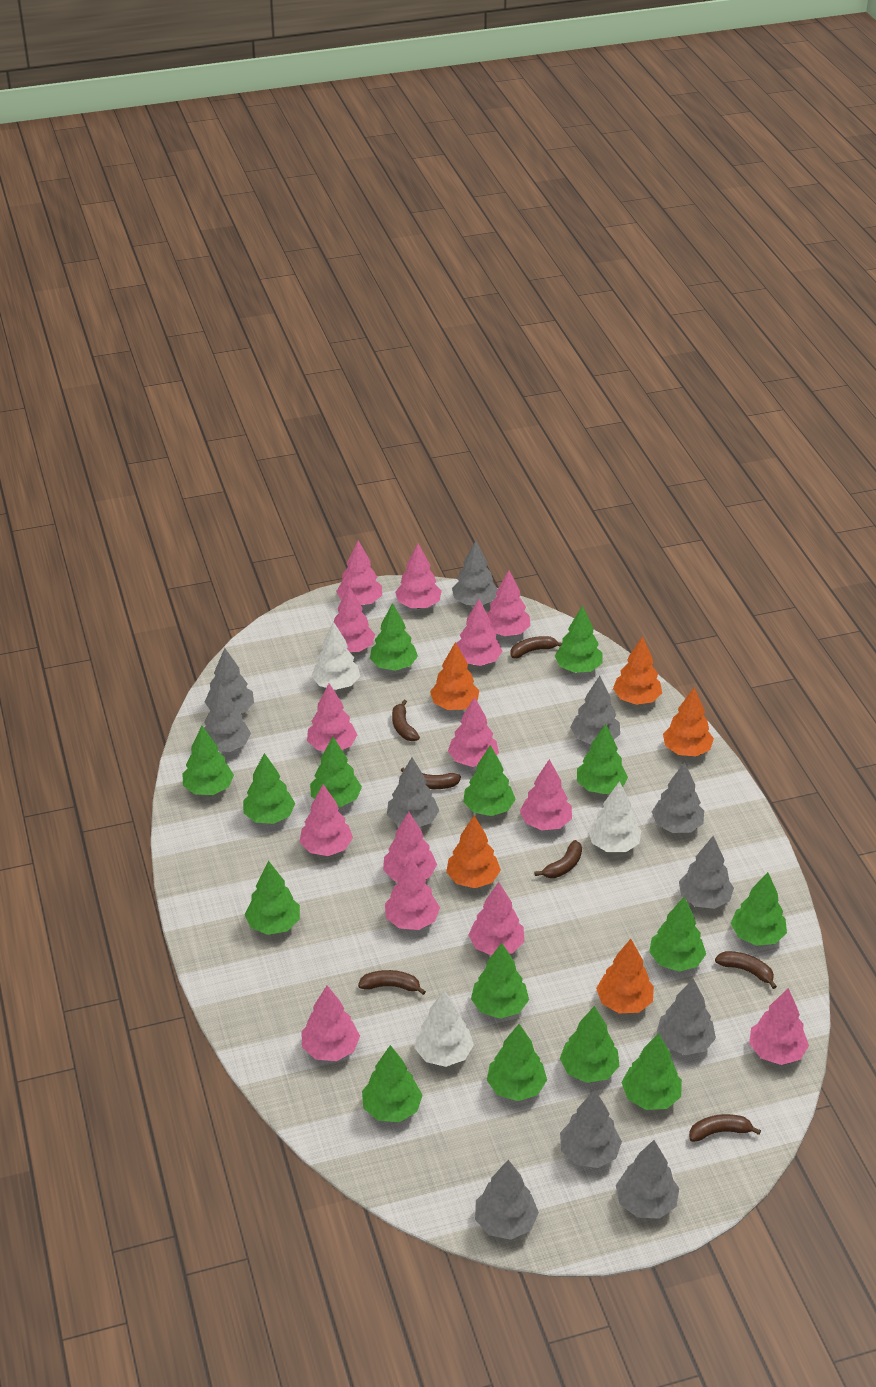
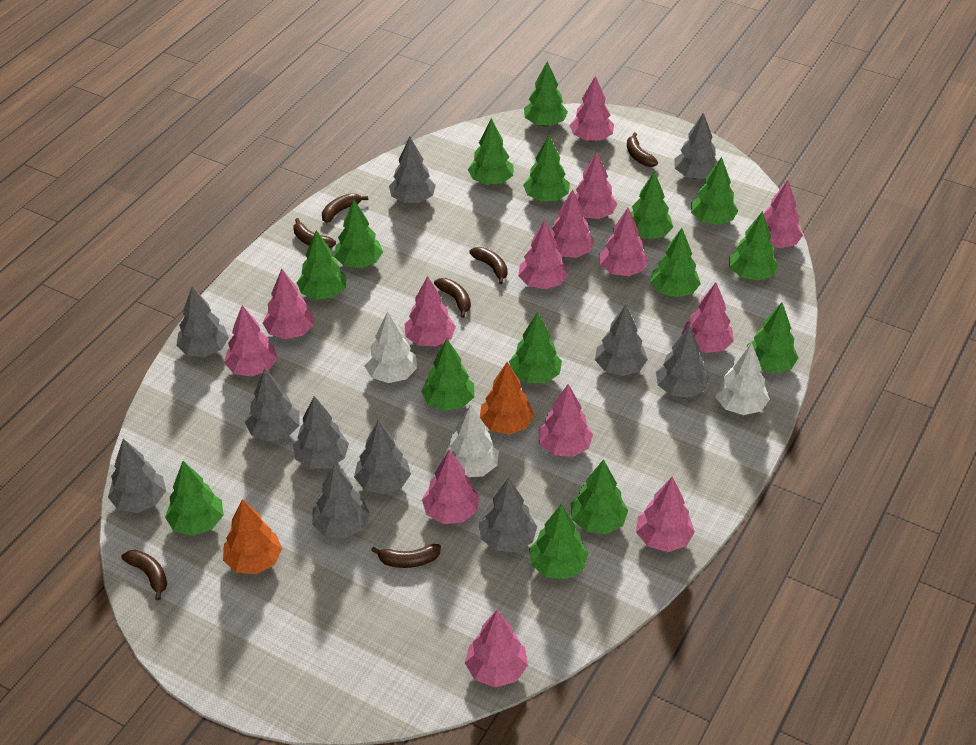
orange tree: [430,642,479,710] [446,816,501,888] [596,939,654,1013] [613,636,662,705] [663,687,714,757] = 5 -> [223,499,282,574] [480,362,534,435] = 2

